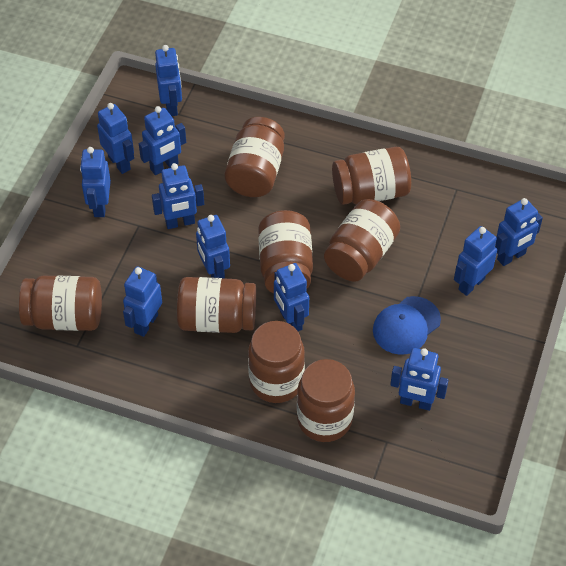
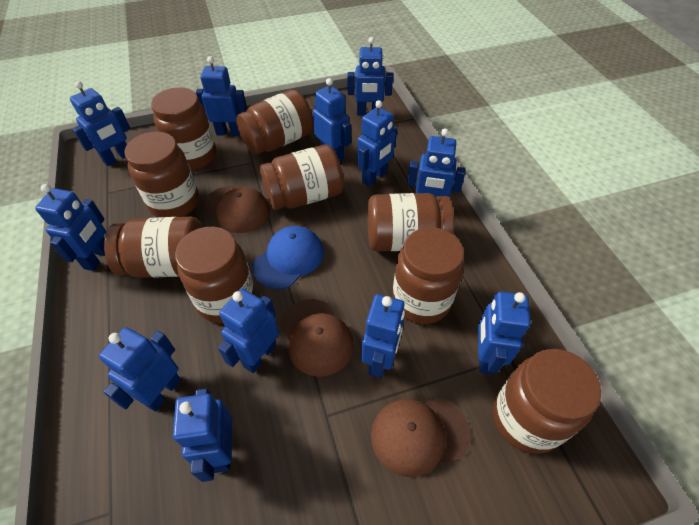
blue robot: [80,147,111,217] [97,103,134,174] [123,266,162,337] [139,106,186,175] [152,163,204,229] [155,45,182,116] [196,215,230,279] [274,263,309,331] [390,348,449,411] [454,226,497,296] [495,198,543,266] = 11 -> [35,184,106,271] [70,81,131,166] [99,327,181,412] [173,389,232,482] [196,56,247,136] [218,289,279,373] [313,78,351,162] [347,37,393,116] [357,100,397,186] [361,294,405,378] [407,128,466,197] [478,292,531,375] = 12
brown cap: none = 0 -> [203,186,270,233] [280,299,354,377] [371,398,470,477] = 3
brown jar: [19,276,102,331] [177,277,256,333] [225,117,285,197] [248,321,305,403] [258,210,313,293] [297,359,355,442] [324,199,400,282] [332,147,411,205] = 8 -> [104,217,203,278] [125,132,199,217] [151,87,217,170] [175,227,255,323] [236,90,314,155] [260,145,344,210] [367,193,454,251] [392,227,464,324] [493,349,601,454] = 9

